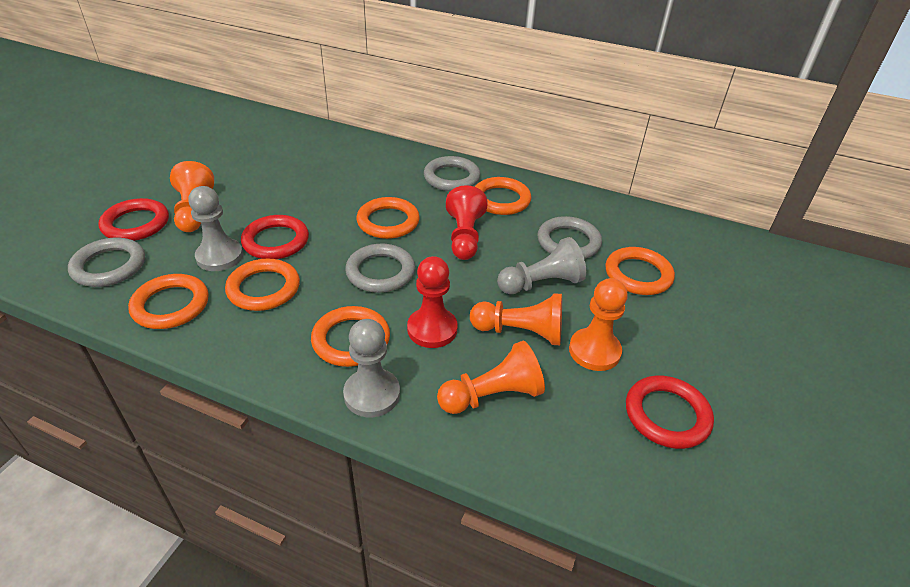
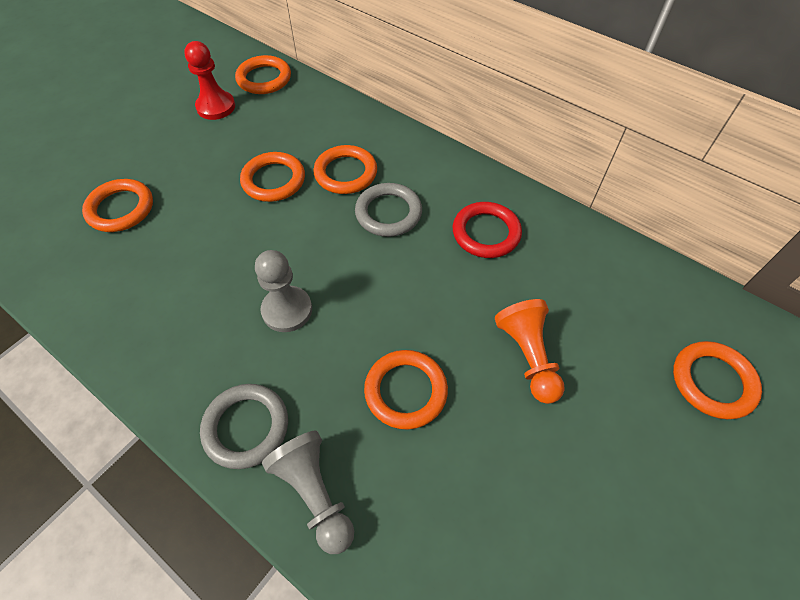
grey pawn: [188,186,243,271] [343,319,400,417] [497,237,586,294] = 3 -> [255,250,312,332] [262,430,354,554] = 2
grey ring: [68,238,145,287] [345,244,415,293] [424,156,480,191] [538,216,602,259] = 4 -> [200,384,288,469] [355,183,422,237] = 2
orange pawn: [170,161,214,232] [437,341,545,414] [470,294,562,345] [569,278,628,371] = 4 -> [495,299,565,404] = 1
red pawn: [407,256,458,348] [446,185,487,260] = 2 -> [184,41,235,120] = 1
red ring: [98,198,169,241] [241,215,309,259] [626,375,714,449] = 3 -> [453,202,522,258] = 1

